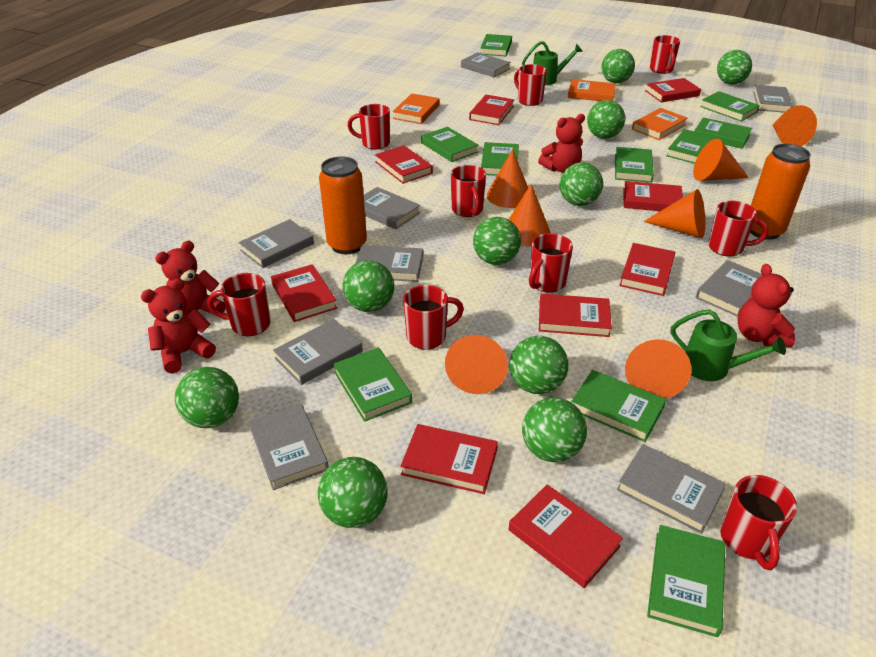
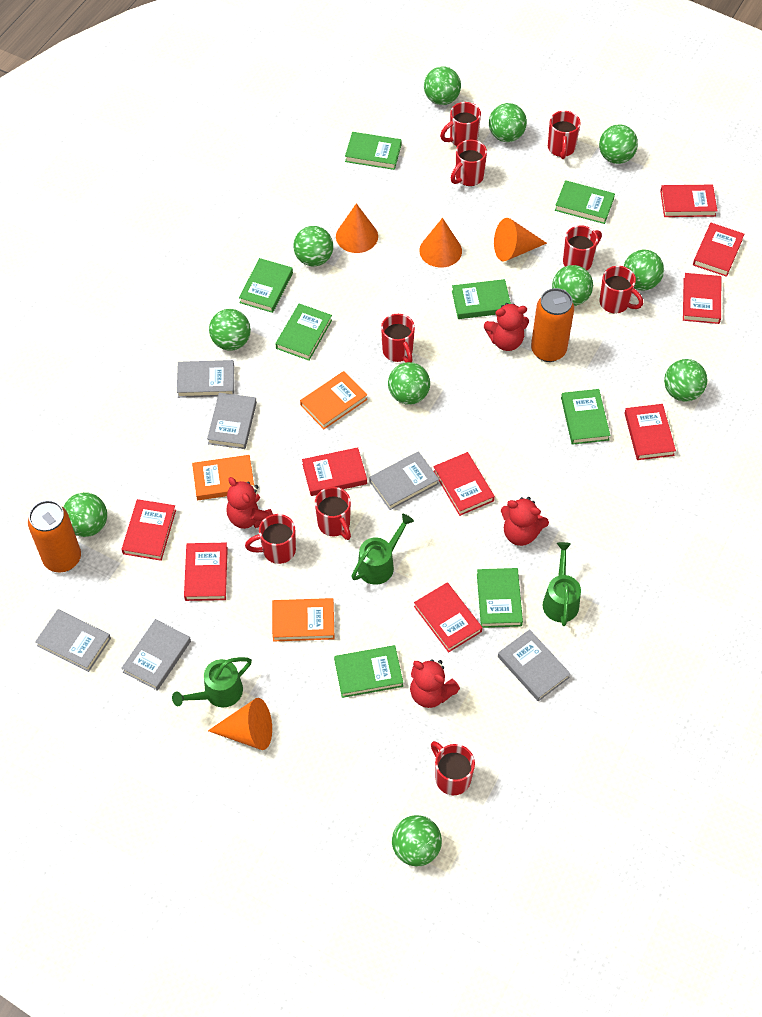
green ball: [175,367,239,428] [318,457,388,528] [343,260,394,312] [473,217,521,265] [509,336,568,394] [522,397,587,462] [560,162,603,206] [587,100,625,139] [601,49,635,83] [717,50,752,85] = 10 -> [63,492,107,537] [209,309,251,351] [293,226,333,266] [388,362,430,405] [392,815,442,866] [424,66,461,105] [489,103,527,142] [552,265,593,306] [599,124,638,164] [624,250,664,290] [664,359,707,401] = 11
green book: [333,347,412,422] [421,127,478,162] [480,34,512,56] [481,142,519,176] [571,370,666,442] [615,147,654,183] [647,525,725,637] [666,129,717,164] [694,117,752,149] [700,91,760,122] = 10 -> [239,258,293,313] [275,304,332,361] [334,645,403,698] [345,132,402,170] [452,279,511,319] [477,568,523,628] [555,180,615,224] [561,389,611,445] = 8
green watering can: [522,41,583,85] [671,309,786,381] = 2 -> [172,657,252,707] [351,514,414,585] [542,542,581,626] = 3
grey book: [238,219,314,268] [249,404,329,490] [273,319,363,385] [355,245,423,282] [364,187,421,230] [461,52,511,77] [617,444,726,534] [696,260,762,317] [753,85,793,113] = 9 -> [35,609,111,672] [121,619,191,691] [177,360,234,398] [207,393,257,449] [369,451,439,510] [498,629,571,701] = 6
orange cone: [445,335,508,394] [487,149,528,208] [509,184,551,246] [625,339,691,399] [643,189,705,238] [693,138,749,181] [773,105,817,146] = 7 -> [208,698,272,750] [336,203,378,253] [419,218,462,268] [494,218,547,261] = 4

